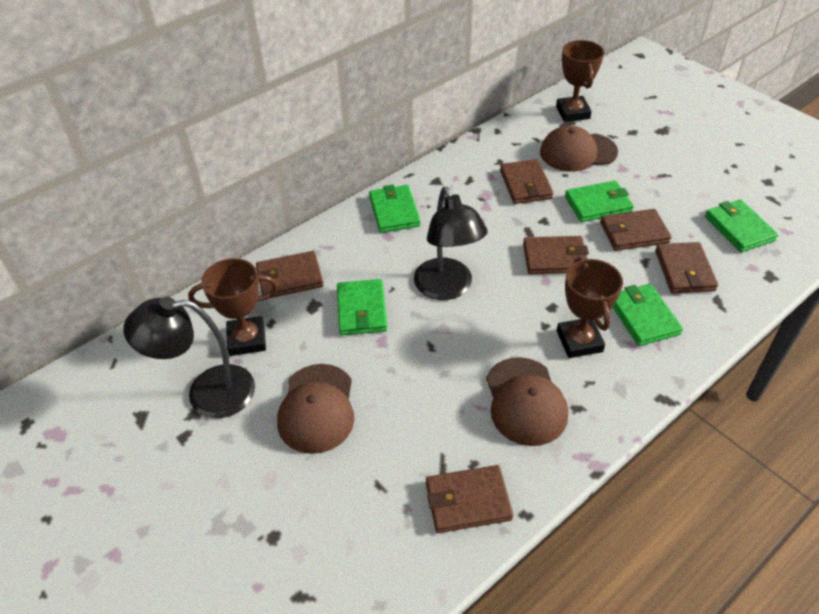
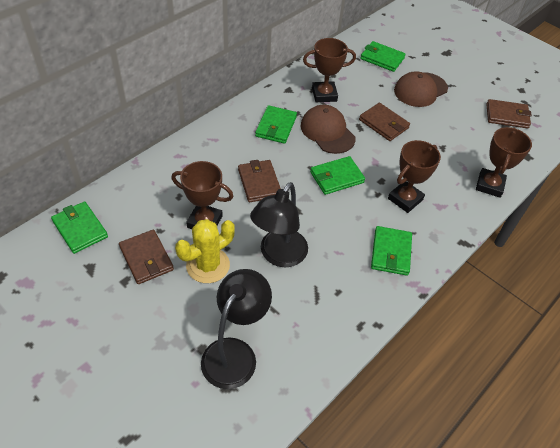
brown cap: [277,364,354,454] [486,357,568,446] [540,126,618,172] = 3 -> [301,105,356,154] [394,71,448,107] = 2
brown trophy: [188,258,278,356] [556,40,604,122] [557,257,623,358] = 3 -> [172,161,234,229] [303,38,356,102] [388,140,441,213] [476,127,532,198] = 4
brown wallet: [256,251,324,298] [426,465,513,533] [500,159,554,204] [523,236,589,274] [600,209,672,251] [655,242,718,293] = 6 -> [119,230,174,284] [238,160,281,202] [359,103,410,141] [486,99,532,128] = 4
yellow cactus: none = 0 -> [175,219,235,283] = 1

